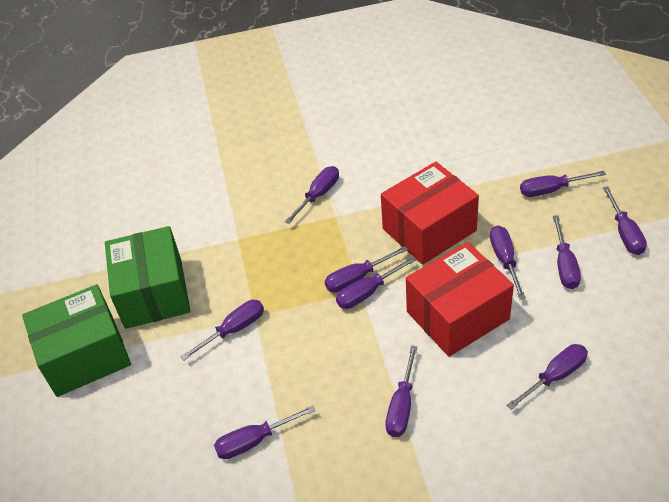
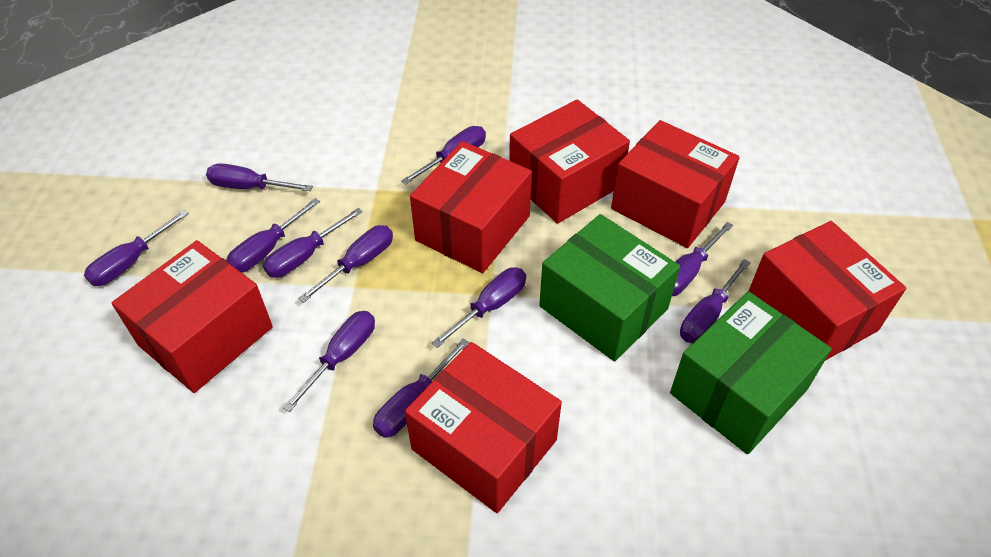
red box: [381,162,479,265] [406,242,514,357] = 2 -> [112,240,273,393] [405,342,562,513] [410,141,532,273] [509,99,630,224] [611,120,740,248] [749,221,906,361] = 6

